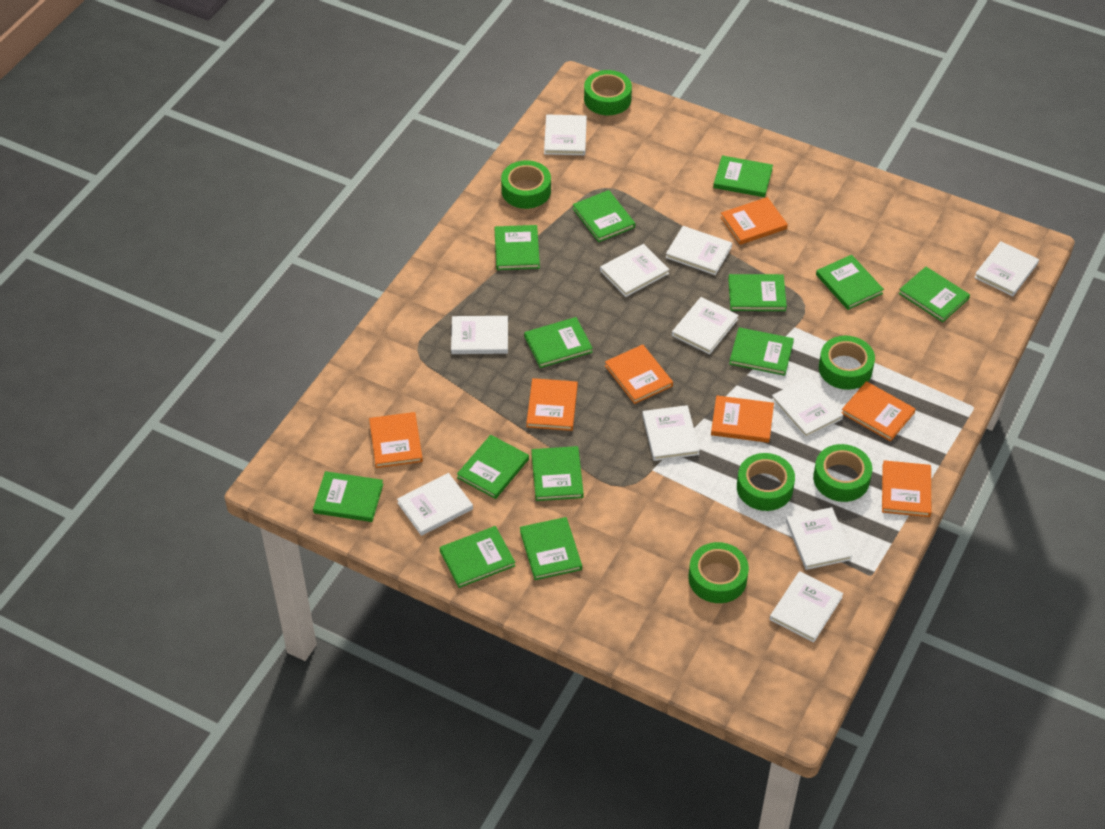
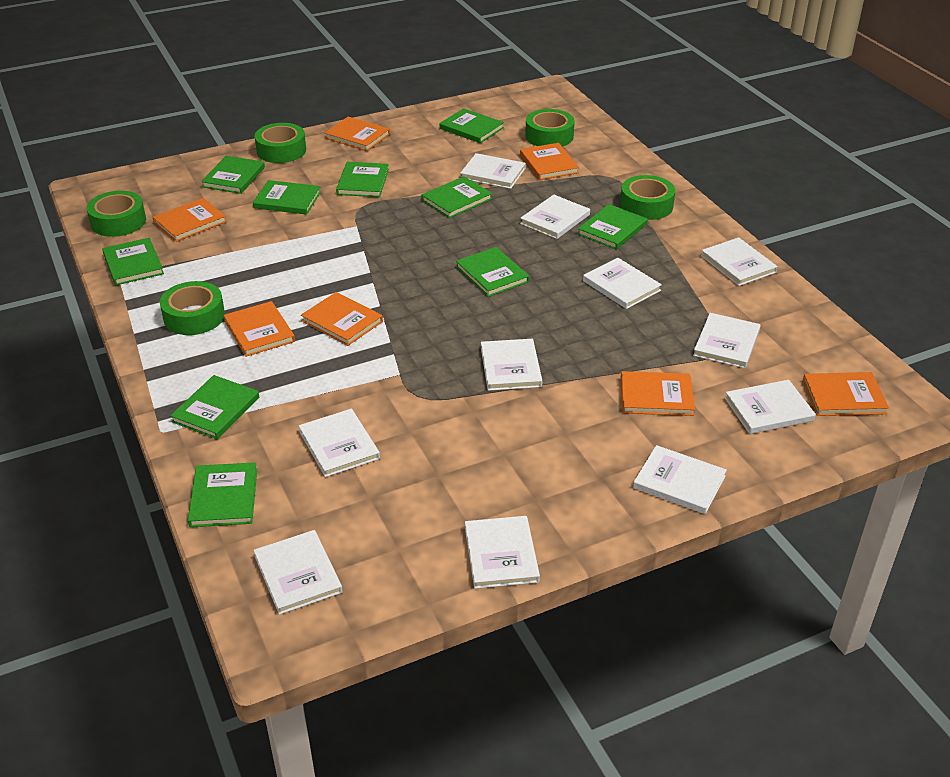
green book: [313,471,383,522] [440,526,515,588] [457,435,529,499] [495,225,540,270] [520,517,582,580] [524,317,593,368] [531,446,584,501] [573,190,635,242] [713,155,773,197] [728,274,787,311] [729,327,794,376] [816,255,884,310] [899,267,970,322] = 13 -> [102,238,164,285] [170,375,259,439] [188,462,257,527] [201,156,265,194] [253,180,321,215] [336,162,389,197] [421,176,492,218] [440,108,504,143] [456,247,529,297] [578,204,647,250] = 10
green tape: [501,160,551,209] [584,70,632,115] [689,542,749,603] [737,453,795,511] [813,444,872,502] [819,336,875,390] = 6 -> [87,191,146,237] [160,281,225,335] [255,123,306,163] [525,109,575,147] [620,175,675,220] = 5

